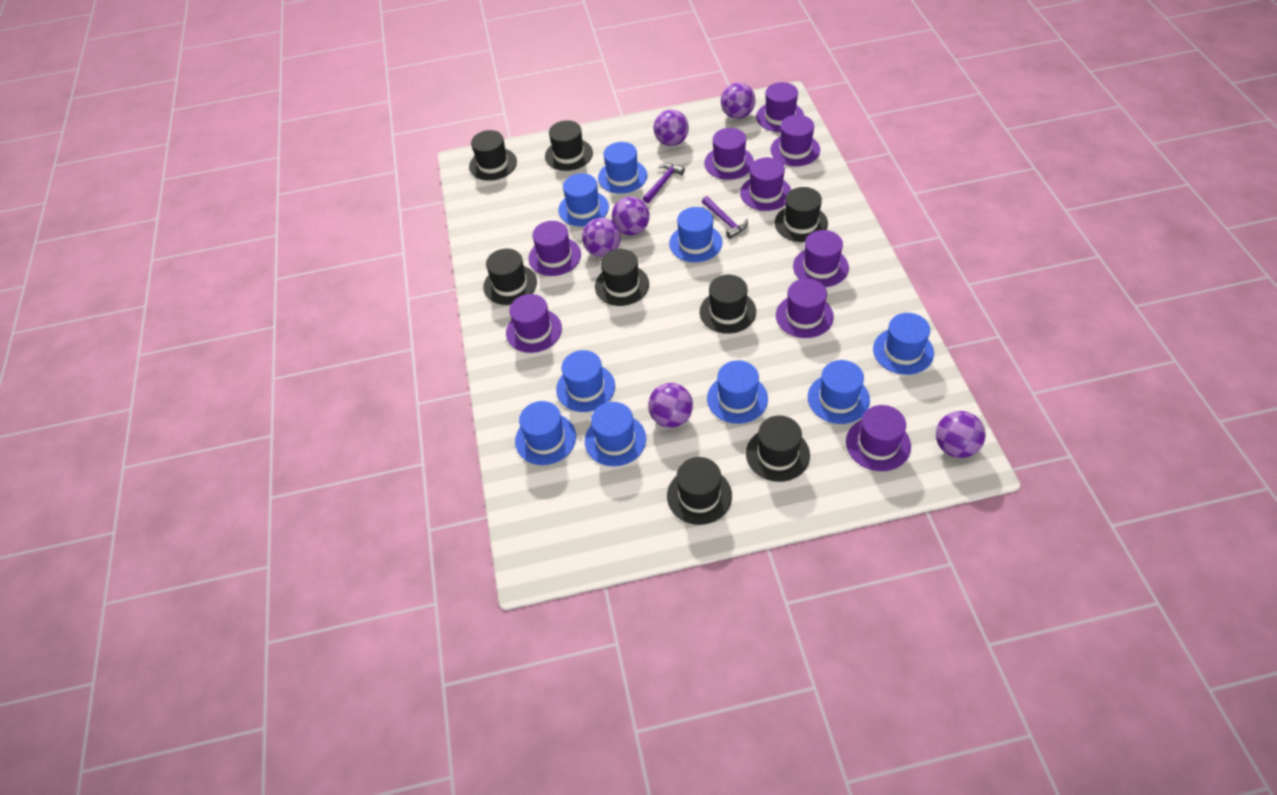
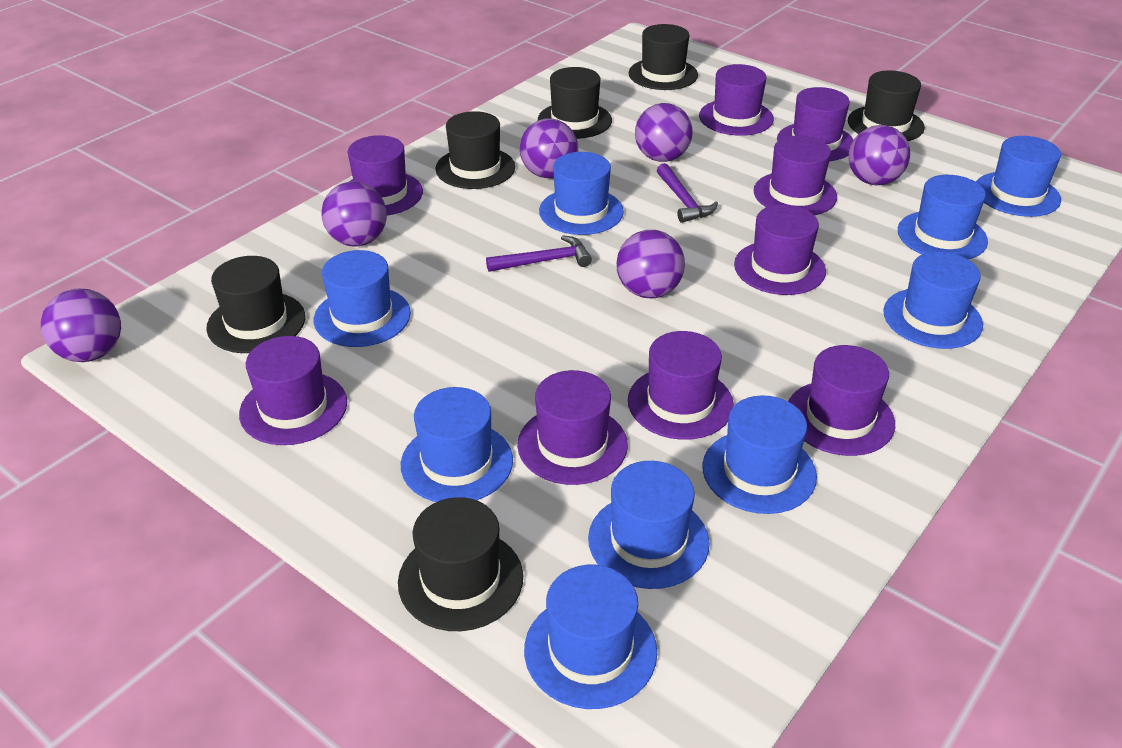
black hat: [469,130,517,181] [483,249,537,305] [545,120,593,171] [595,249,649,306] [667,457,732,525] [700,275,756,334] [746,415,810,482] [775,187,828,242] = 8 -> [206,256,306,353] [398,497,523,631] [435,111,515,189] [538,67,612,139] [629,24,698,90] [848,70,925,141] = 6

